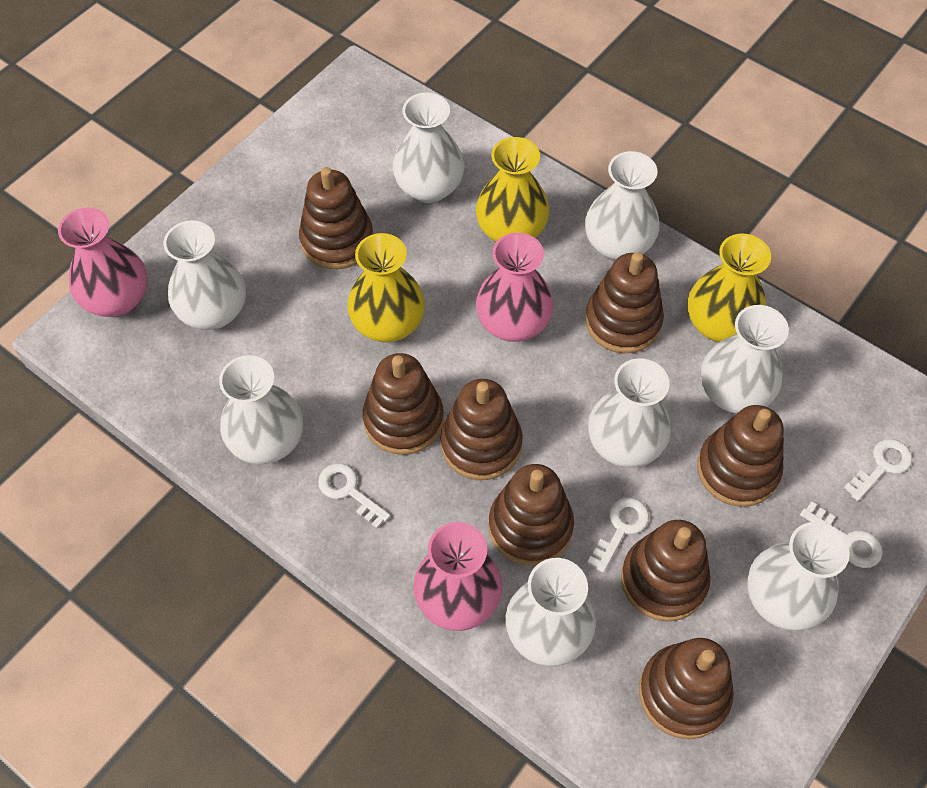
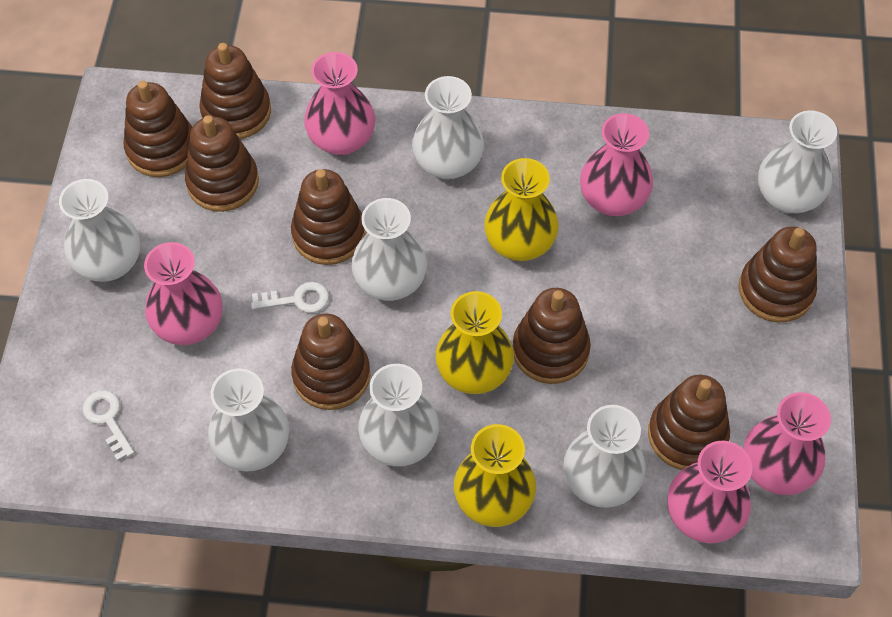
pink vase: [58,207,148,317] [413,522,502,631] [476,233,553,342] = 3 -> [144,242,222,345] [304,52,375,156] [580,113,653,216] [667,441,752,543] [743,392,831,495] = 5
white key: [318,463,390,528] [587,497,649,573] [800,501,883,568] [844,439,912,501] = 4 -> [82,390,134,461] [251,282,329,313] = 2
white vase: [163,220,246,330] [219,355,303,464] [393,93,465,203] [506,558,596,666] [585,151,660,261] [588,358,671,468] [701,305,789,414] [747,522,850,631] = 8 -> [59,179,140,282] [208,368,289,471] [351,198,427,301] [358,364,439,466] [412,76,484,180] [564,405,646,508] [758,110,837,214] = 7

